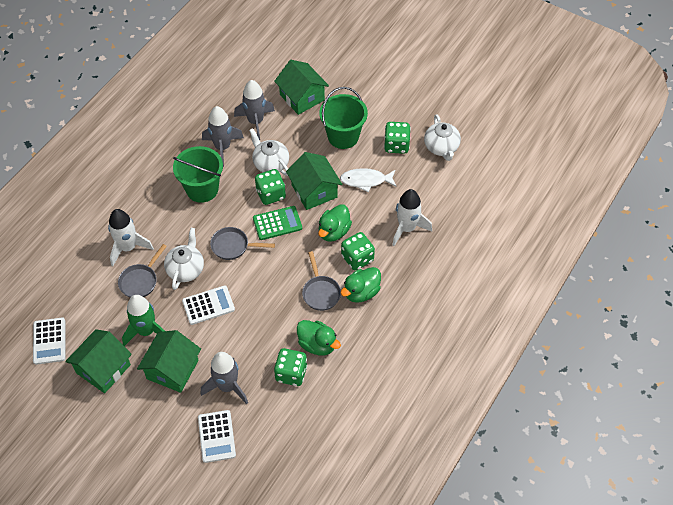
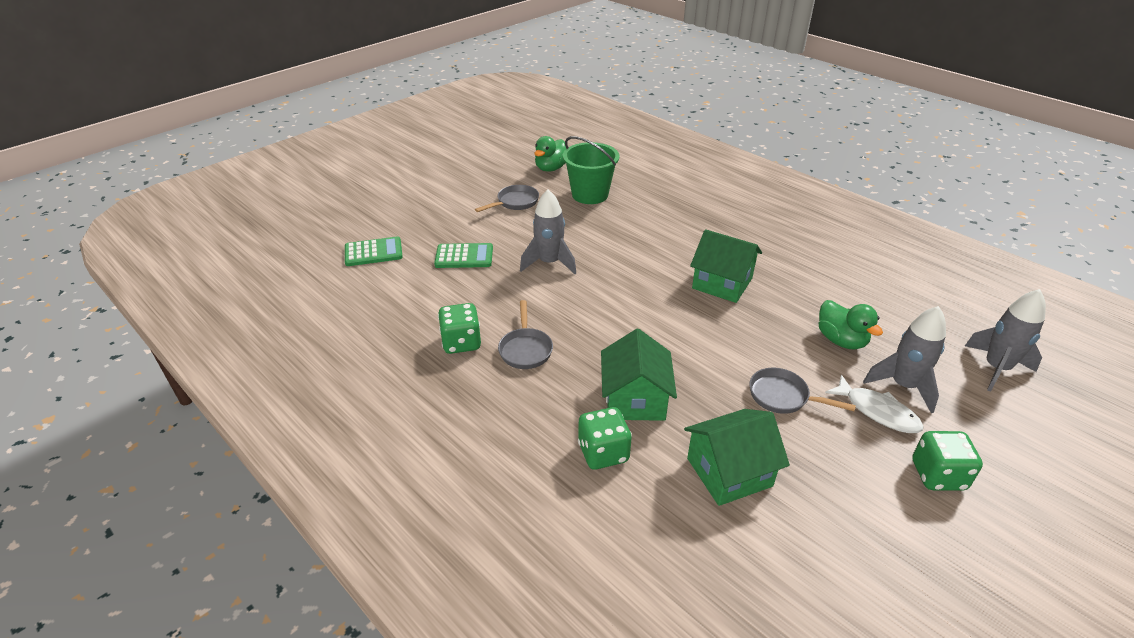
green bucket: [173,146,223,203] [320,87,368,149] = 2 -> [563,136,620,204] = 1
green calculator: [253,206,302,240] = 1 -> [345,236,403,266] [434,243,493,268] = 2
green dice: [255,169,286,205] [274,348,308,386] [341,232,375,271] [384,122,411,154] = 4 -> [438,303,481,354] [578,407,632,470] [912,431,983,491] = 3
green duck: [297,320,341,356] [318,204,352,242] [341,267,381,303] = 3 -> [534,136,566,172] [819,300,883,349] = 2
green house: [65,329,132,393] [137,330,201,393] [274,60,329,115] [286,152,342,210] = 4 -> [601,329,677,421] [684,409,790,506] [690,229,762,303] = 3
green rocket: [122,295,165,346] = 1 -> none = 0
white calculator: [33,318,66,365] [182,285,235,325] [198,410,236,463] = 3 -> none = 0
white rocket: [108,209,154,266] [392,189,432,246] = 2 -> none = 0
white teapot: [164,228,204,290] [249,128,289,176] [424,114,461,161] = 3 -> none = 0

